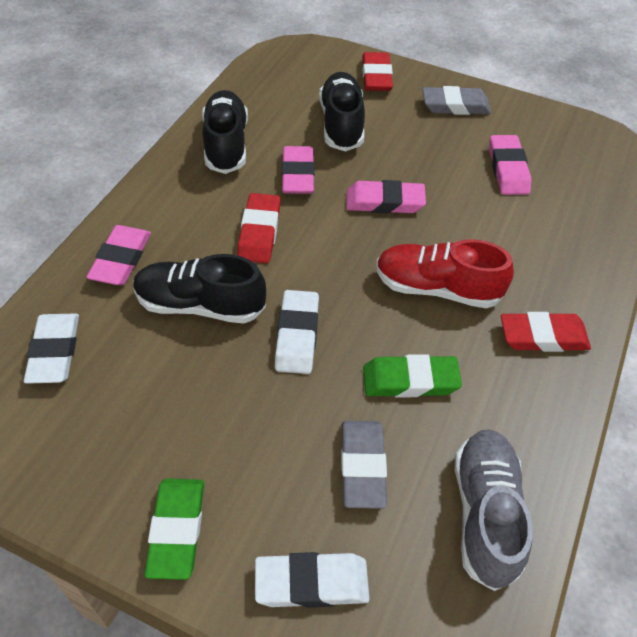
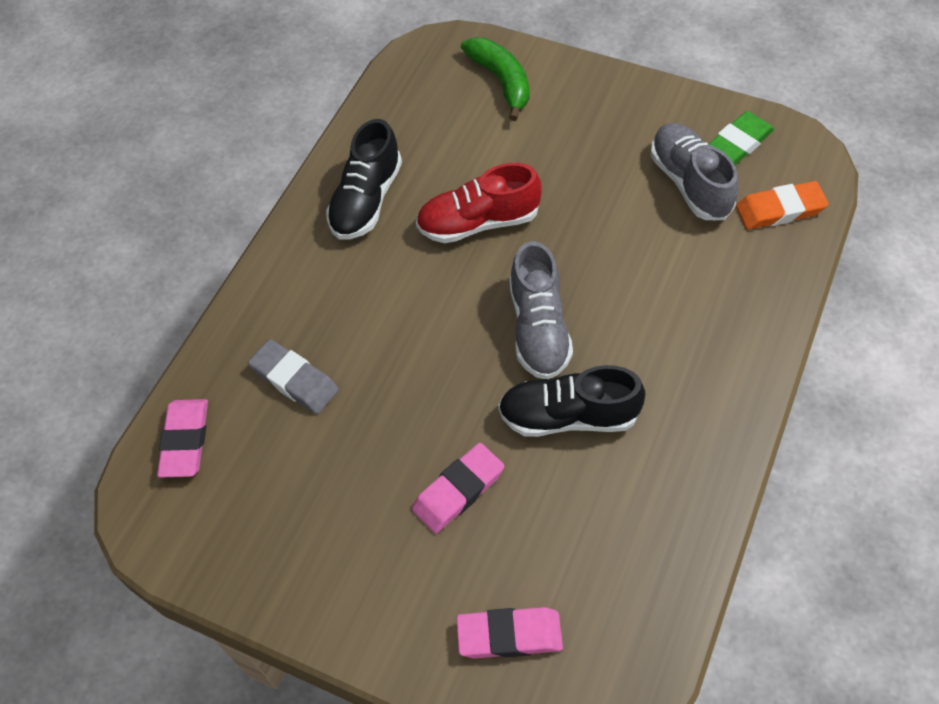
black shoe: [133,254,266,324] [202,90,248,174] [319,72,365,152] = 3 -> [326,119,402,240] [498,365,645,437] = 2
green banana: none = 0 -> [461,38,530,121] = 1
green eraser: [145,478,204,580] [363,354,462,398] = 2 -> [709,111,774,165] = 1
grey eraser: [341,421,387,509] [422,86,491,115] = 2 -> [248,339,339,414] = 1
grey shoe: [455,429,533,591] = 1 -> [510,241,573,379] [650,123,738,220] = 2
orange eraser: none = 0 -> [736,181,828,230] = 1
pink eraser: [86,225,151,285] [282,146,315,194] [346,180,426,213] [489,135,532,195] = 4 -> [157,399,208,477] [412,443,504,533] [456,607,563,659] = 3
red eraser: [237,193,280,263] [362,52,393,91] [501,312,591,352] = 3 -> none = 0
white eraser: [24,313,79,384] [255,552,370,608] [275,290,319,374] = 3 -> none = 0

